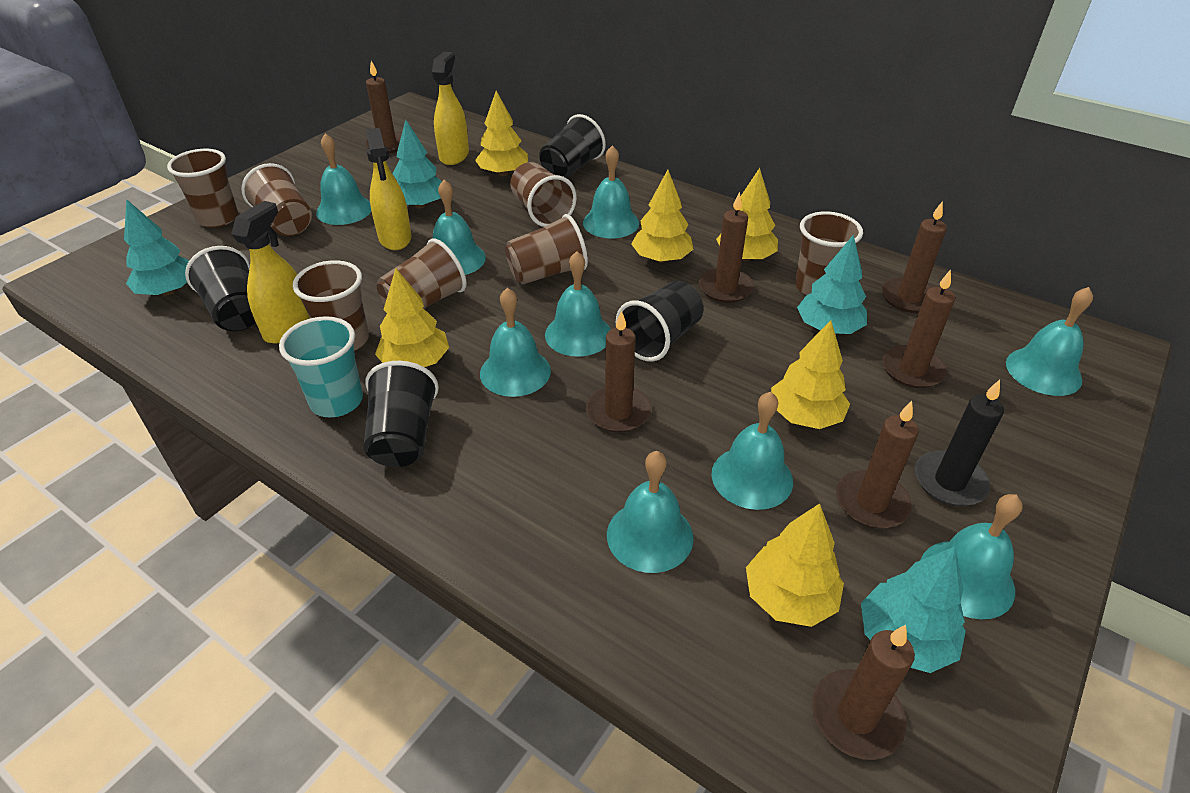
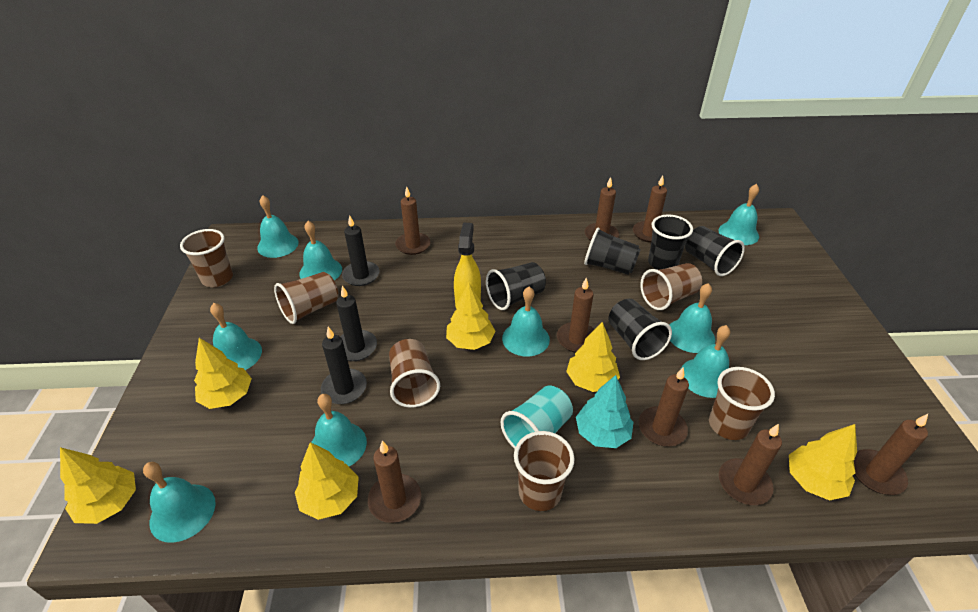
black candle: [915,380,1004,506] = 1 -> [321,327,367,404] [336,286,377,361] [342,215,380,286] = 3
black cup: [185,246,256,331] [364,361,439,467] [539,114,606,178] [616,281,703,362] = 4 -> [486,262,546,310] [584,228,641,275] [608,299,672,360] [648,215,693,270] [685,226,745,276] = 5
brown candle: [365,61,402,154] [586,310,651,433] [699,192,754,303] [812,625,915,760] [836,401,919,528] [882,201,947,313] [882,270,955,388] = 7 -> [368,441,421,523] [395,187,430,255] [557,277,594,353] [584,177,619,241] [633,175,667,243] [639,367,689,446] [719,424,782,505] [854,414,928,495] = 8
brown cup: [167,149,238,228] [241,163,312,236] [293,260,369,351] [377,239,467,309] [505,214,588,284] [510,162,577,227] [795,211,863,295] = 7 -> [180,229,233,287] [274,272,338,324] [389,339,440,408] [514,431,574,511] [640,263,702,310] [709,367,775,440] = 6
turquoise tree: [124,199,189,295] [392,120,442,209] [797,234,867,334] [861,547,966,673] = 4 -> [576,375,634,448] = 1
yellow spray bottle: [231,201,309,344] [366,128,412,250] [432,52,469,165] = 3 -> [454,223,481,309] = 1

